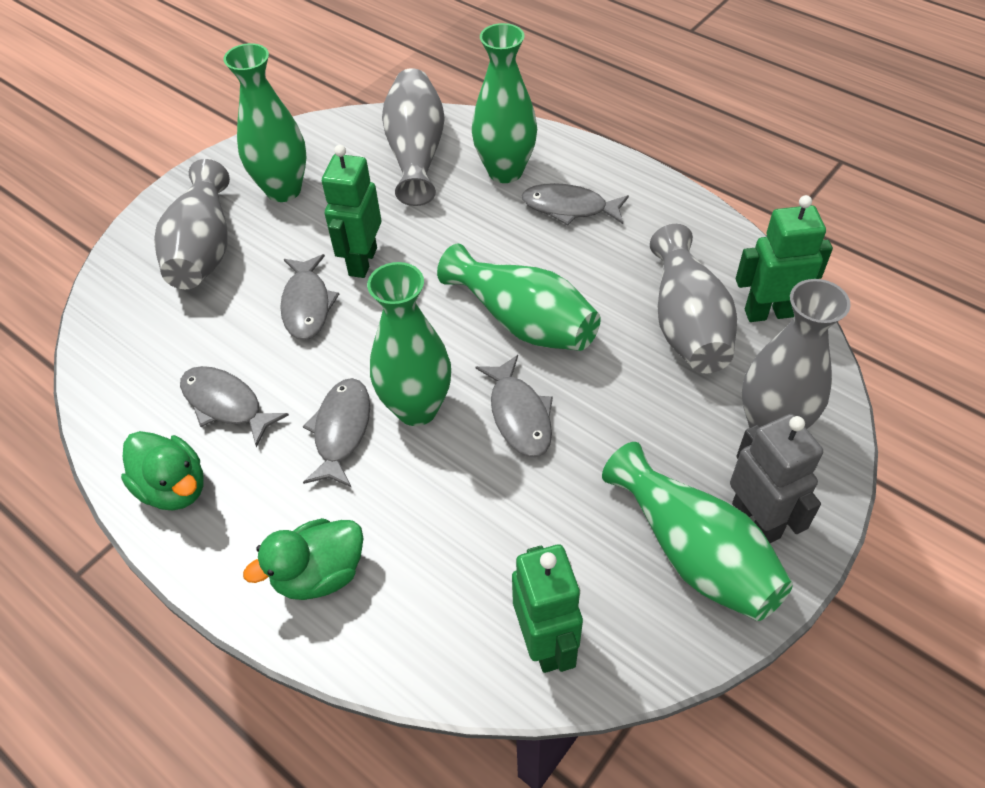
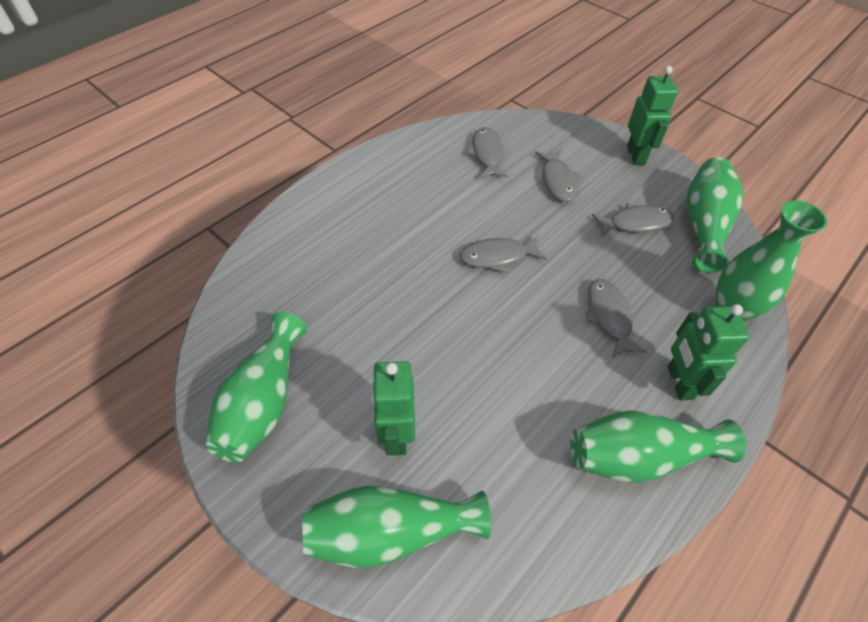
green duck: [121,431,204,510] [243,518,364,600] = 2 -> none = 0
grey robot: [730,414,823,543] = 1 -> none = 0
grey vase: [154,159,230,289] [382,68,445,206] [650,224,737,373] [742,279,851,429] = 4 -> none = 0

